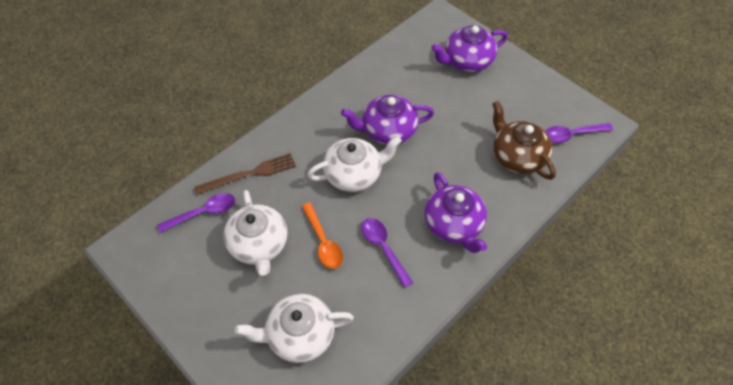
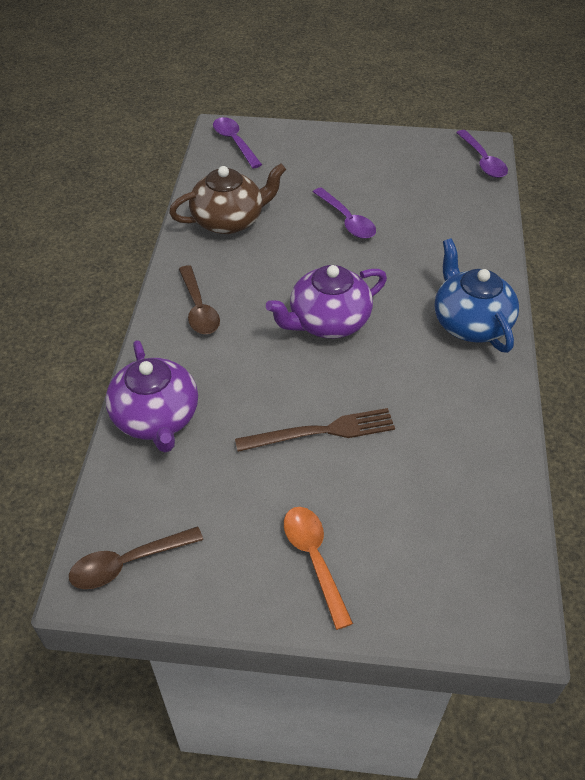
blue teapot: none = 0 -> [434,239,519,353] = 1
brown spoon: none = 0 -> [69,526,203,589] [179,265,220,334] = 2
purple teapot: [341,94,434,145] [425,172,487,253] [431,25,508,72] = 3 -> [106,340,198,452] [266,265,387,338] = 2
white teapot: [224,190,288,276] [235,294,354,363] [307,136,402,192] = 3 -> none = 0

